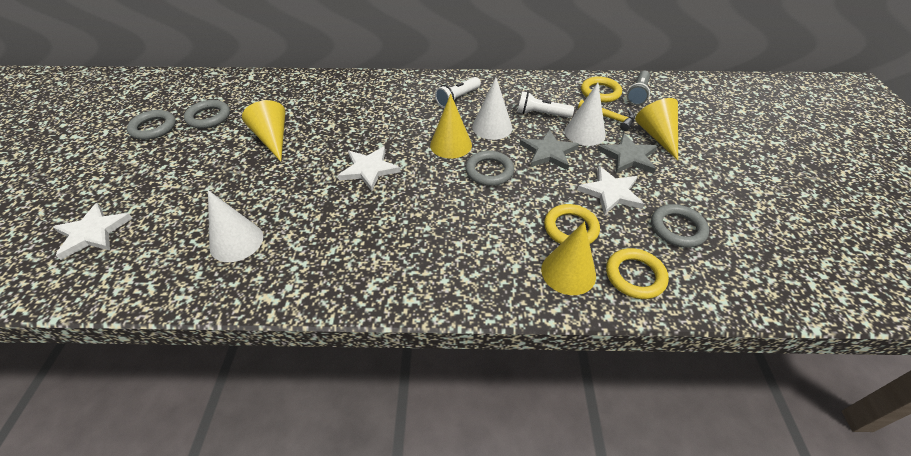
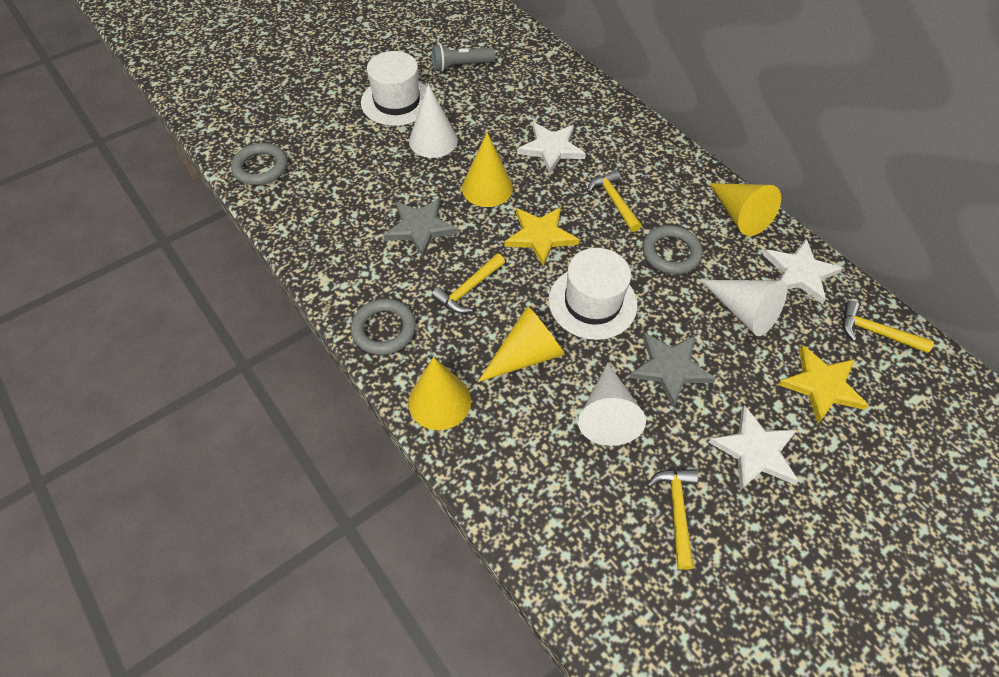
grey ring: [127,110,176,140] [184,100,230,129] [465,151,514,186] [651,204,709,248] = 4 -> [231,143,287,185] [351,299,416,355] [642,225,702,274] = 3
white flashlight: [435,77,481,108] [518,91,574,118] = 2 -> none = 0
white hat: none = 0 -> [361,51,427,126] [549,248,637,340] = 2
yellow hammer: [578,100,635,131] = 1 -> [431,254,505,313] [587,170,642,232] [647,469,698,570] [843,301,934,353] = 4
yellow ring: [544,204,600,244] [581,77,622,103] [606,248,669,299] = 3 -> none = 0
yellow star: none = 0 -> [504,207,579,267] [778,345,869,423] = 2

